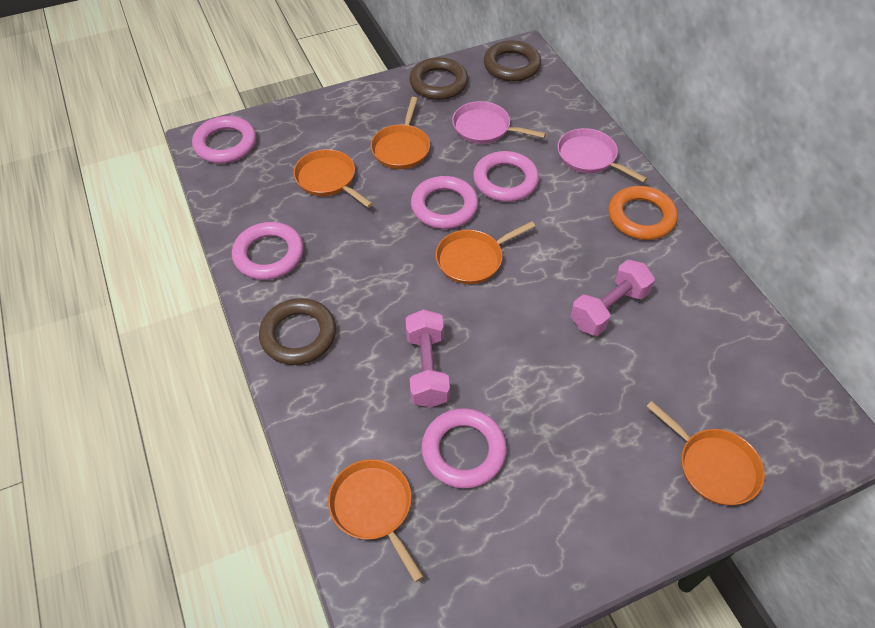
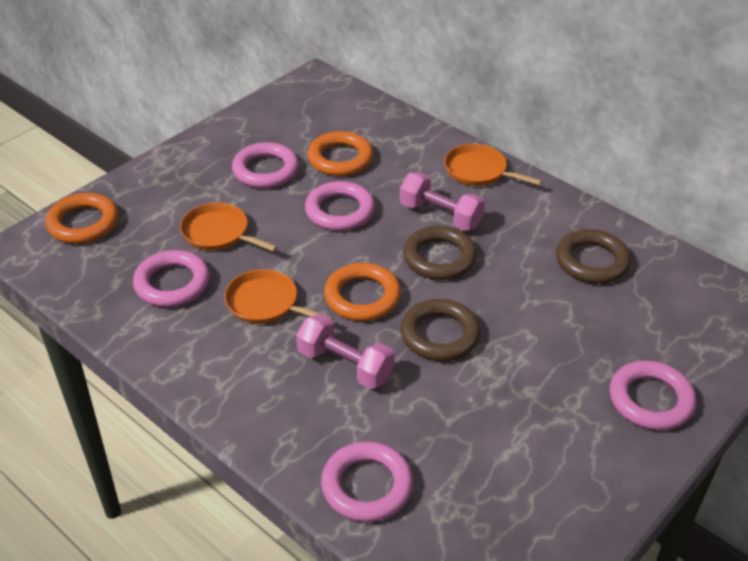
orange pan: [293,149,373,208] [328,459,424,582] [371,97,430,169] [435,221,535,284] [646,401,765,505] = 5 -> [180,203,278,252] [224,269,333,324] [444,144,542,186] = 3
orange ring: [608,186,678,240] = 1 -> [45,193,118,244] [307,131,373,176] [324,263,401,321] = 3
pink pan: [452,101,546,144] [558,128,647,183] = 2 -> none = 0

